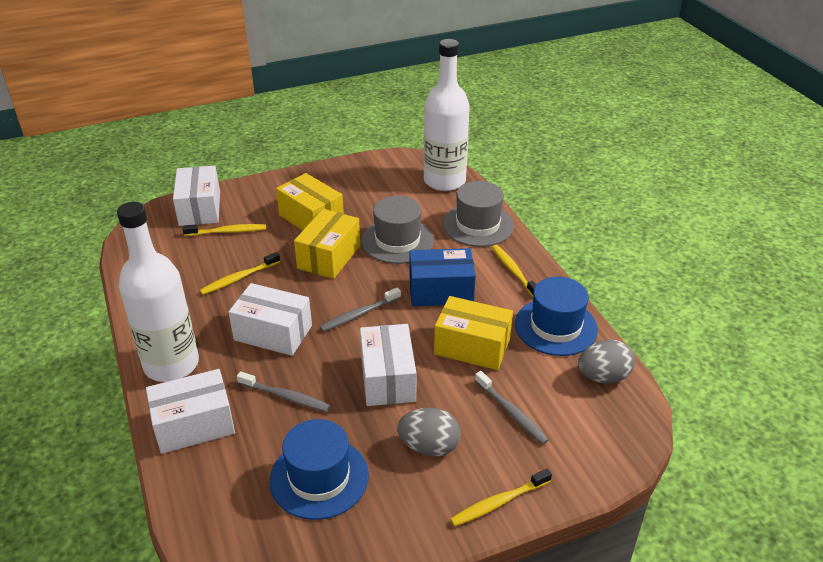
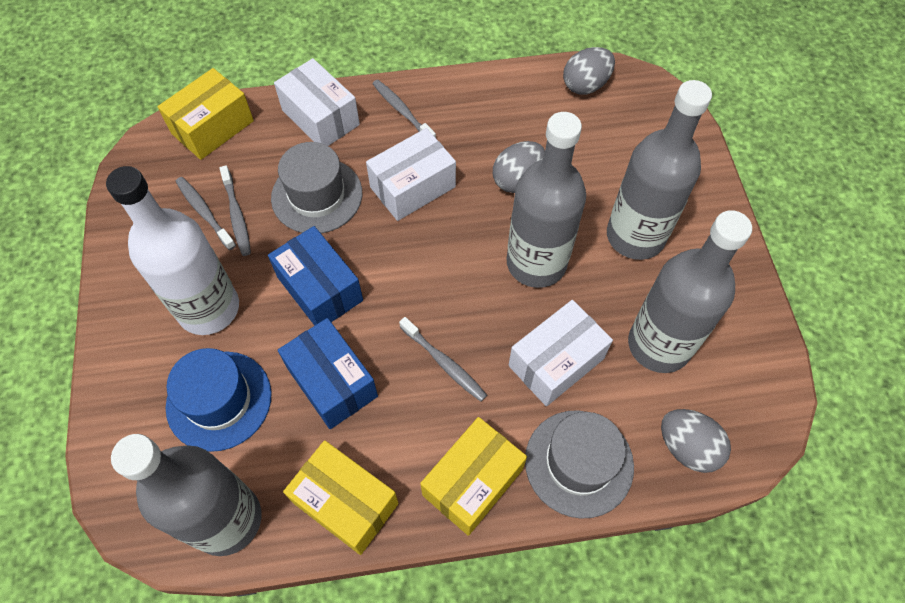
blue box: [409,248,476,306] = 1 -> [268,226,363,326] [278,318,378,429] = 2
blue hat: [269,419,369,520] [515,277,598,356] = 2 -> [166,348,272,452] = 1
grey bottle: none = 0 -> [111,434,261,556] [507,112,586,288] [607,80,712,260] [628,210,752,373] = 4
grey egg: [397,408,460,457] [578,339,635,384] = 2 -> [493,141,545,193] [563,47,615,95] [661,409,731,473] = 3
grey toothbrush: [237,371,330,412] [320,287,401,332] [475,371,549,444] = 3 -> [176,177,236,250] [219,165,251,256] [373,80,436,138] [399,317,487,402] = 4
white bottle: [117,202,199,382] [423,39,470,191] = 2 -> [106,166,239,335] = 1
white box: [146,369,235,454] [173,166,220,226] [228,283,312,356] [360,324,416,406] = 4 -> [274,58,360,146] [366,128,456,221] [508,300,613,406] = 3
yellow toothbrush: [183,224,266,236] [200,252,280,295] [450,469,552,527] [492,245,537,297] = 4 -> none = 0

